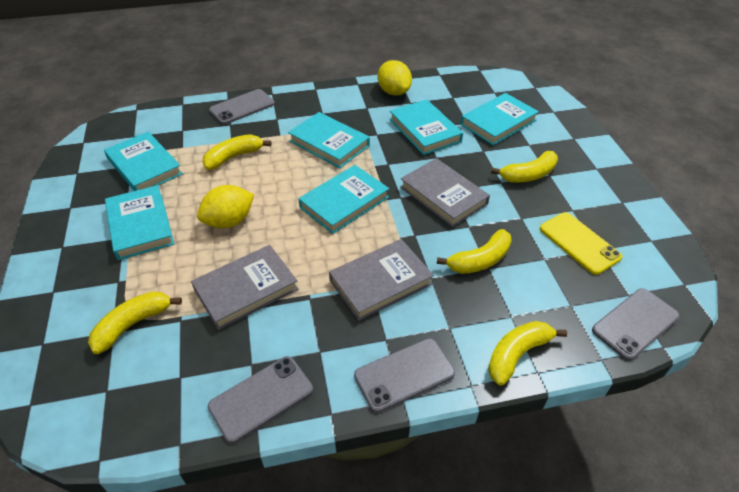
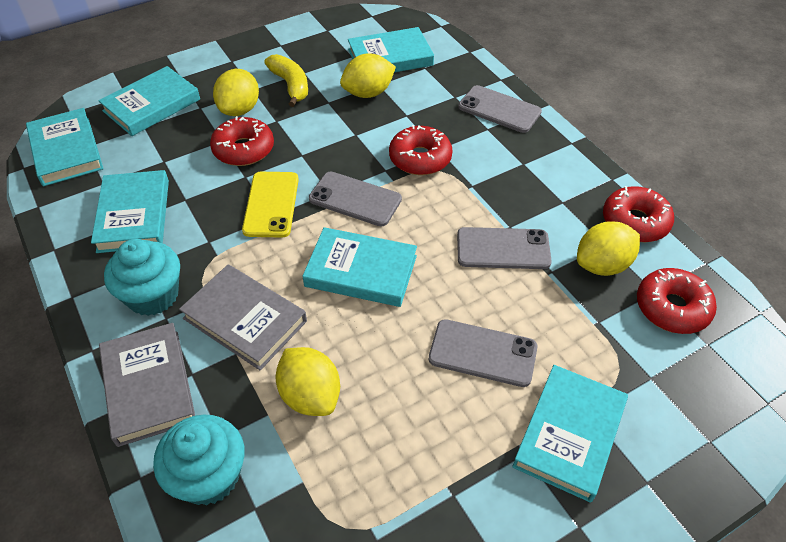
grey book: [191,245,299,330] [329,239,434,321] [400,158,490,227] = 3 -> [99,323,195,447] [179,264,307,370] = 2
red donut: none = 0 -> [210,116,274,166] [389,125,453,175] [603,186,674,242] [637,268,717,334] = 4
turquoise cupcake: none = 0 -> [104,239,180,316] [153,414,245,506] = 2
yellow banana: [88,291,182,354] [202,134,272,170] [437,229,512,274] [488,321,567,385] [491,151,558,183] = 5 -> [264,54,308,107] = 1
yellow lemon: [197,185,254,228] [378,60,412,96] = 2 -> [213,69,259,116] [276,347,340,416] [340,53,396,98] [577,221,640,276] = 4

